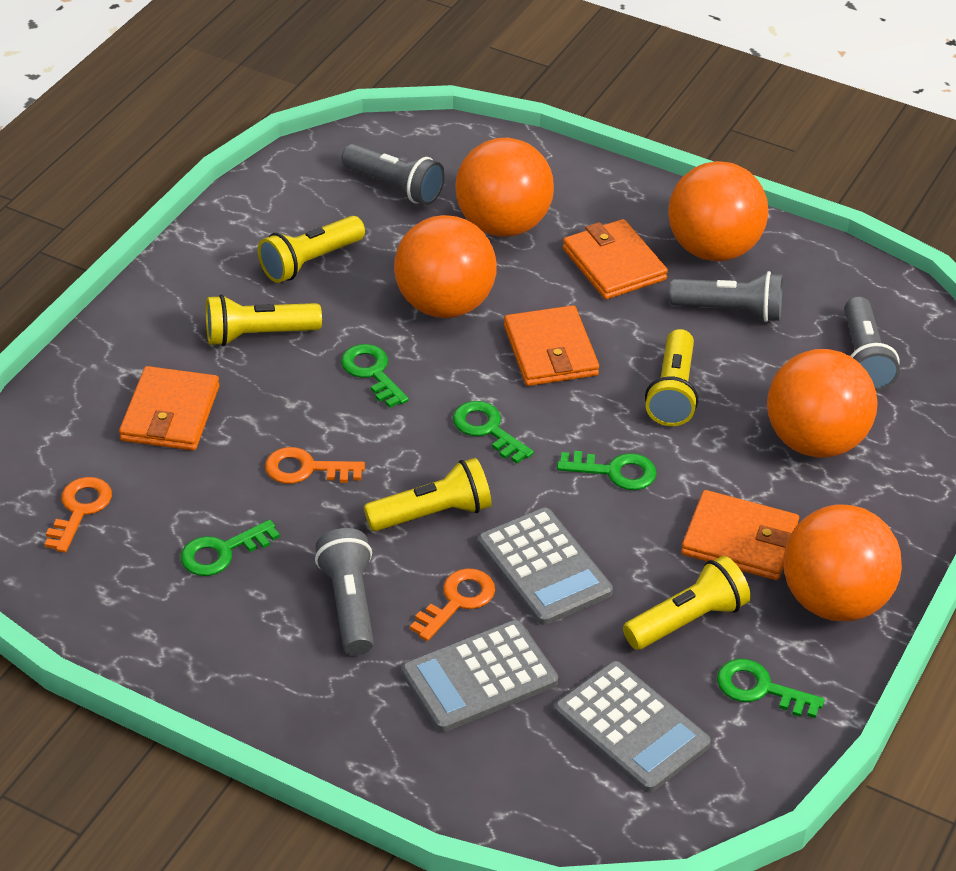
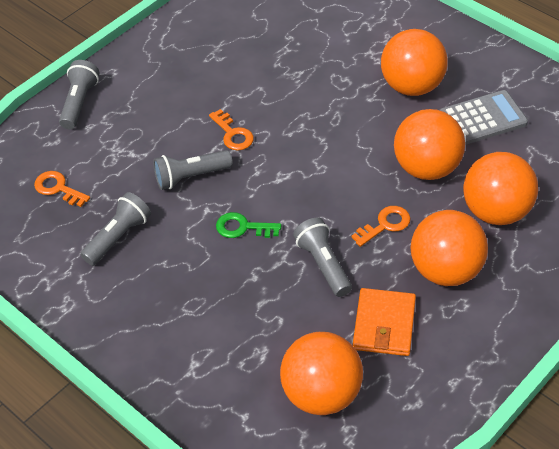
green key: [181,520,280,576] [341,344,409,408] [453,401,534,464] [557,451,657,490] [717,659,825,718] = 5 -> [216,212,281,238] = 1
grey calculator: [402,620,558,732] [478,507,613,625] [554,661,711,793] = 3 -> [440,90,528,145] = 1
orange wallet: [119,366,219,451] [504,305,599,386] [563,219,668,299] [681,490,799,580] = 4 -> [353,288,416,356] = 1
yellow flashlight: [206,294,322,346] [258,216,365,283] [364,458,492,531] [623,556,751,650] [645,329,698,426] = 5 -> none = 0

